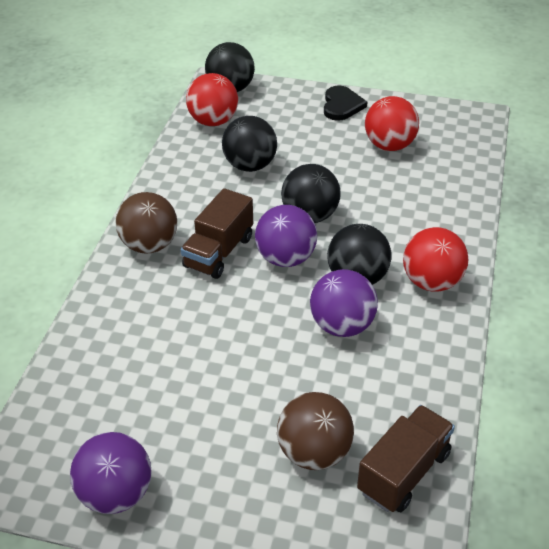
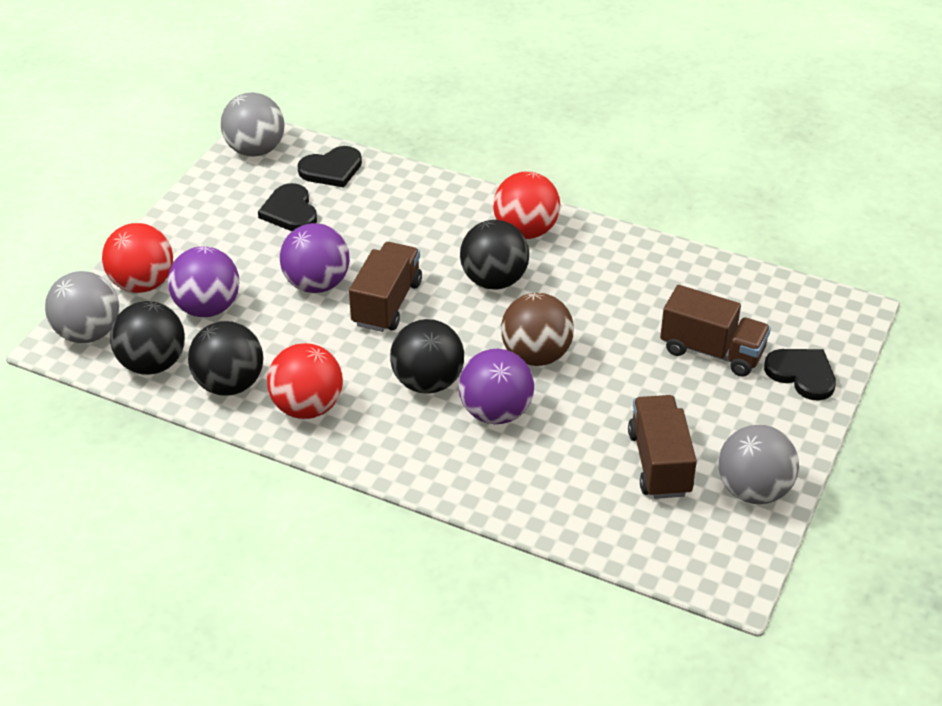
black heart: [324,85,367,121] = 1 -> [258,183,317,231] [297,146,362,187] [764,349,836,401] = 3
brown ball: [115,192,177,254] [277,392,354,470] = 2 -> [501,293,574,366] = 1
brown truck: [181,188,253,279] [357,405,455,512] = 2 -> [349,242,422,332] [628,395,697,499] [660,285,771,377] = 3
grey ball: none = 0 -> [45,271,119,343] [221,93,284,157] [718,425,799,504] = 3

